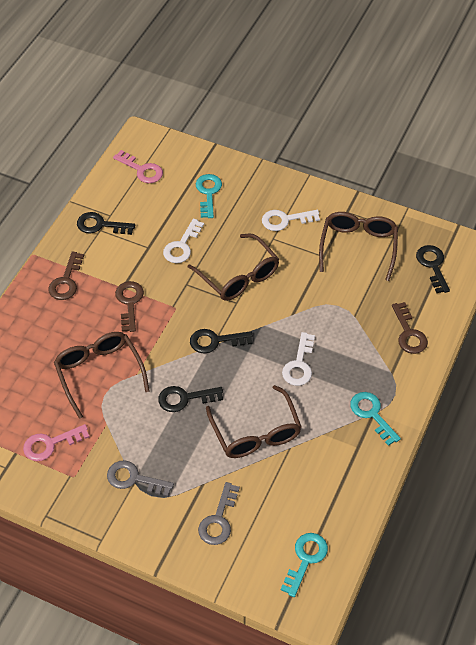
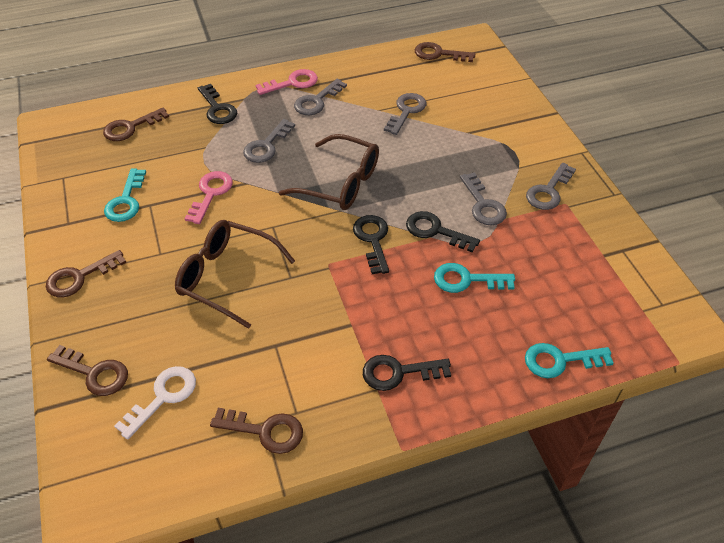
brown glasses: [54,332,149,419] [188,234,279,301] [206,385,302,458] [319,212,398,281] = 4 -> [175,220,295,329] [279,134,379,210] = 2
brown key: [48,251,84,300] [115,281,144,332] [392,302,428,354] = 3 -> [46,250,127,297] [47,345,128,396] [103,107,169,141] [210,408,303,454] [415,42,475,62] = 5
grey key: [107,460,174,497] [198,482,240,545] = 2 -> [243,119,295,163] [294,79,347,115] [384,93,426,135] [460,172,507,225] [526,163,576,210] = 5
white key: [163,219,204,263] [262,210,320,231] [282,332,315,386] = 3 -> [114,366,196,440] = 1

